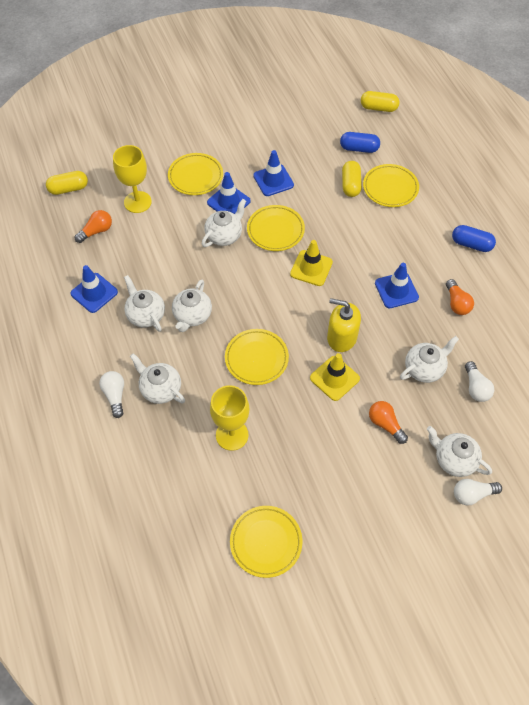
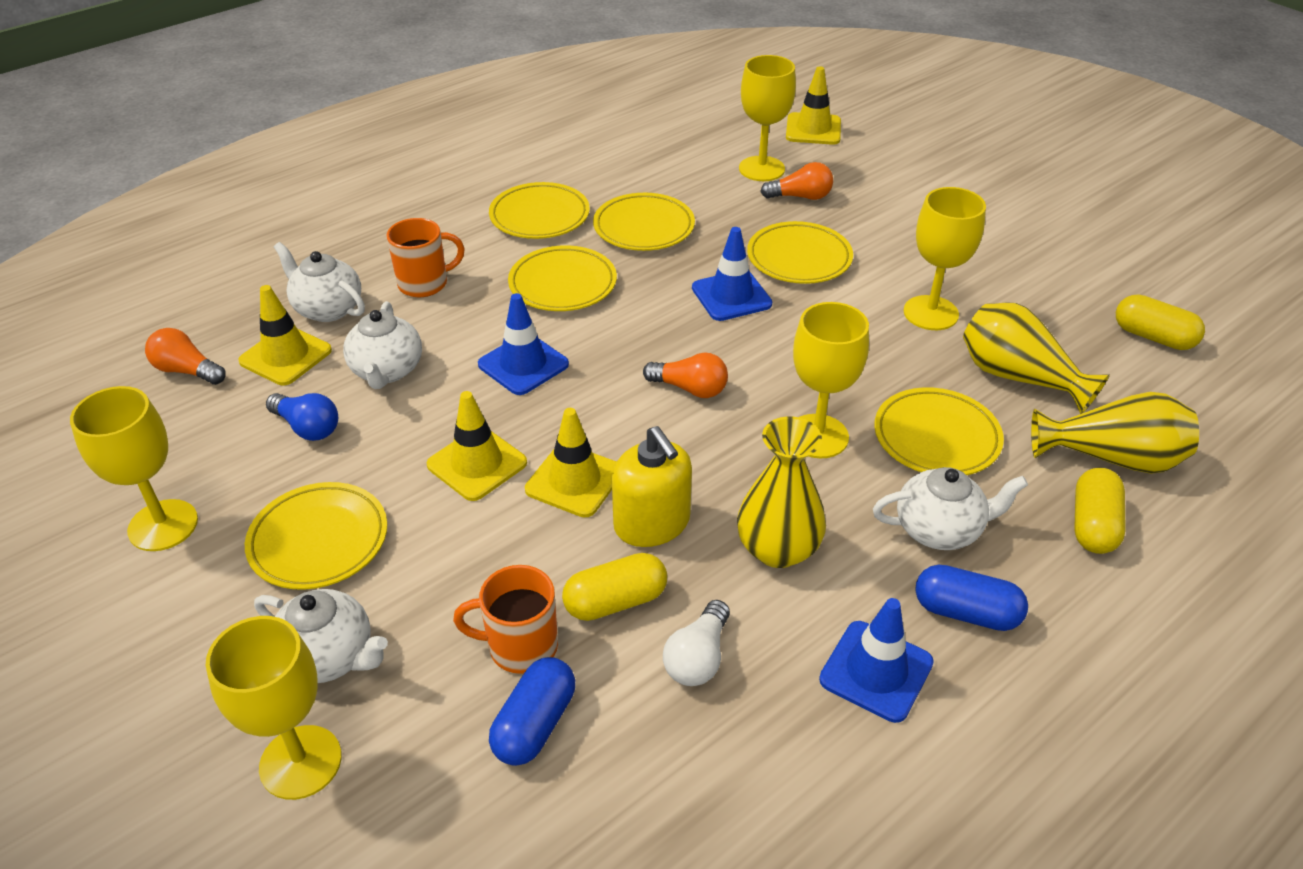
blue light bulb: none = 0 -> [266,393,338,441] = 1
blue traffic cone: [71,265,118,313] [207,172,251,214] [253,150,294,196] [375,263,419,308] = 4 -> [478,293,569,395] [692,227,772,321] [819,598,934,723] = 3
orange mug: none = 0 -> [386,218,465,297] [453,565,558,674] = 2
white light bulb: [99,371,124,418] [454,479,502,505] [465,361,494,402] = 3 -> [663,600,730,686] = 1
white teapot: [124,275,165,332] [130,353,185,404] [172,280,212,332] [202,199,246,247] [400,336,459,383] [427,426,492,477] = 6 -> [254,589,388,683] [274,242,365,322] [343,301,422,389] [873,467,1028,550] = 4
yellow goblet: [113,145,152,213] [210,385,250,451] = 2 -> [70,386,198,551] [205,616,342,800] [739,55,796,181] [793,302,869,458] [903,187,986,330] = 5
yellow plate: [168,153,223,195] [225,329,289,385] [230,506,302,578] [247,205,305,251] [363,164,419,207] = 5 -> [245,482,387,590] [489,182,590,239] [508,245,617,311] [593,193,695,251] [747,221,853,284] [874,387,1004,475] = 6
yellow traffic cone: [290,240,333,286] [310,353,360,401] = 2 -> [238,285,332,385] [426,391,527,501] [525,408,616,517] [786,66,841,145] = 4
yellow vase: none = 0 -> [737,417,826,568] [963,302,1110,414] [1031,392,1199,474] = 3

